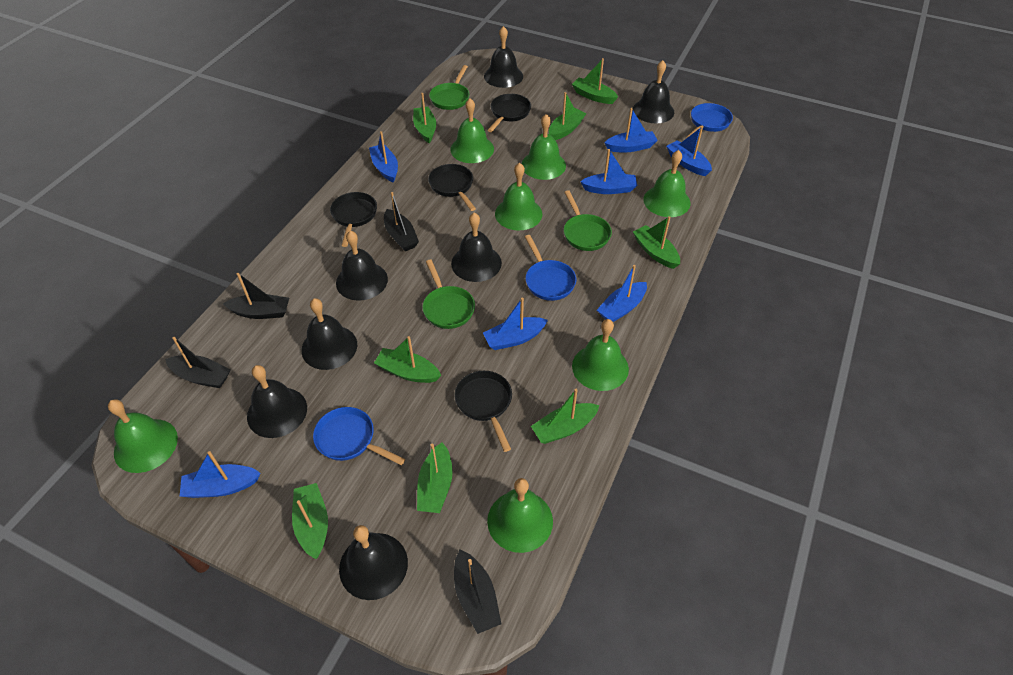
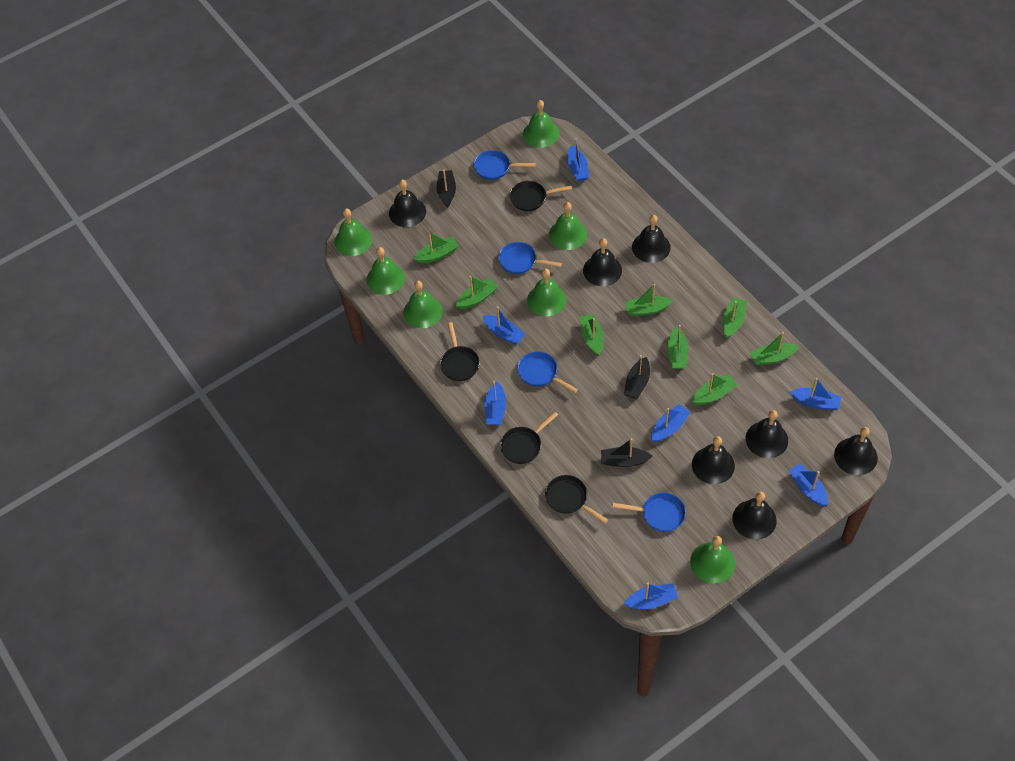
black boat: [165,337,230,388] [223,273,289,319] [384,192,419,251] [454,550,501,634] = 4 -> [437,170,456,208] [601,438,653,467] [624,355,650,399] = 3
blue pan: [313,407,405,465] [525,235,576,301] [686,103,733,138] = 3 -> [474,150,535,180] [498,242,562,274] [517,351,578,393] [612,493,686,532] = 4
green pan: [422,260,475,329] [429,65,469,110] [564,190,612,251] = 3 -> none = 0

